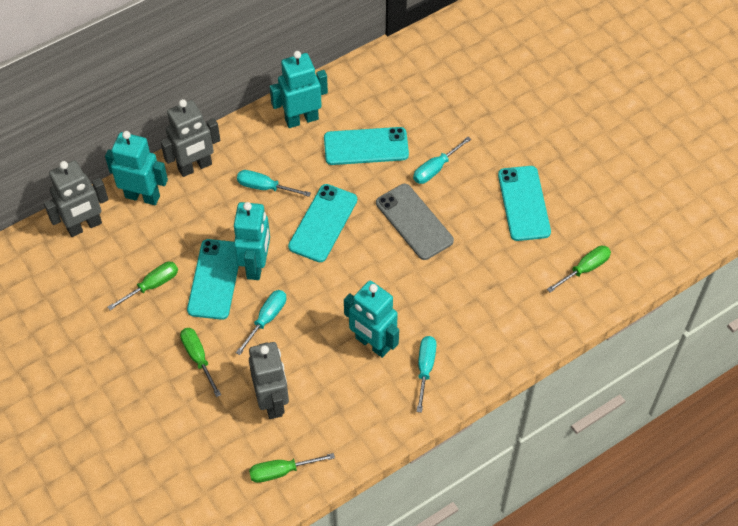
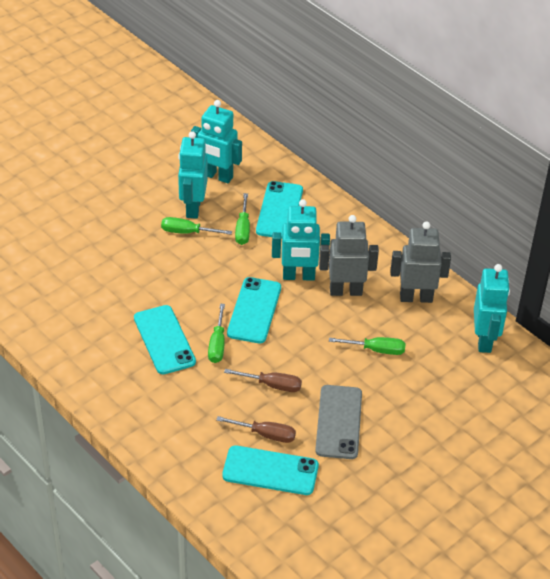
brown screwdriver: none = 0 -> [216,416,296,443] [224,369,302,392] = 2
grey robot: [44,160,108,237] [160,99,220,177] [249,342,289,419] = 3 -> [319,215,379,296] [390,222,451,303] = 2
turquoise screwdriver: [236,290,286,355] [237,170,311,197] [413,137,471,184] [417,336,437,413] = 4 -> none = 0

